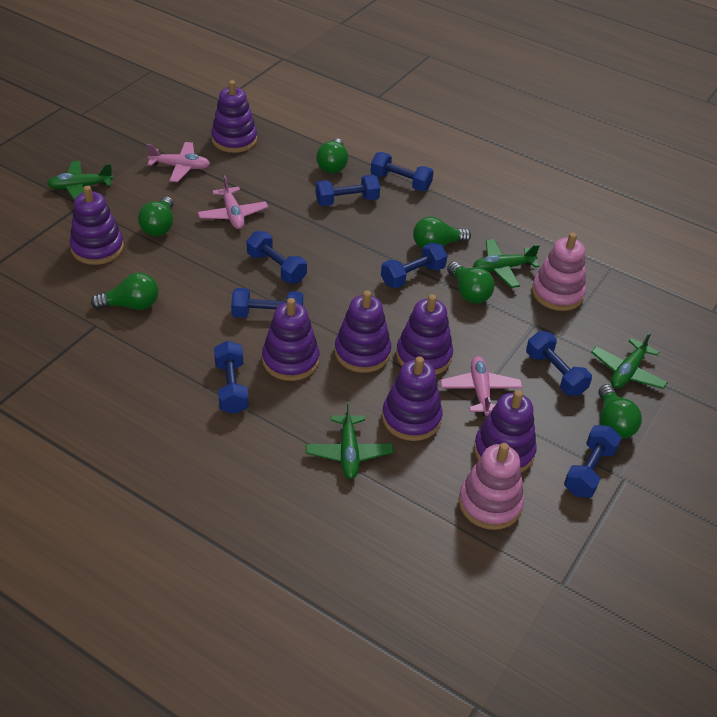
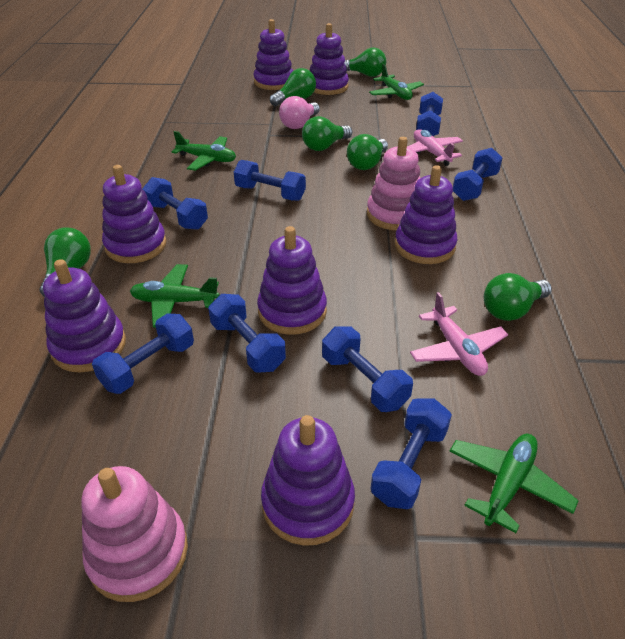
pink light bulb: none = 0 -> [279,96,320,129] = 1
pink plane: [147,142,210,182] [198,175,268,229] [440,356,522,416] = 3 -> [407,129,463,166] [410,292,508,376] = 2

